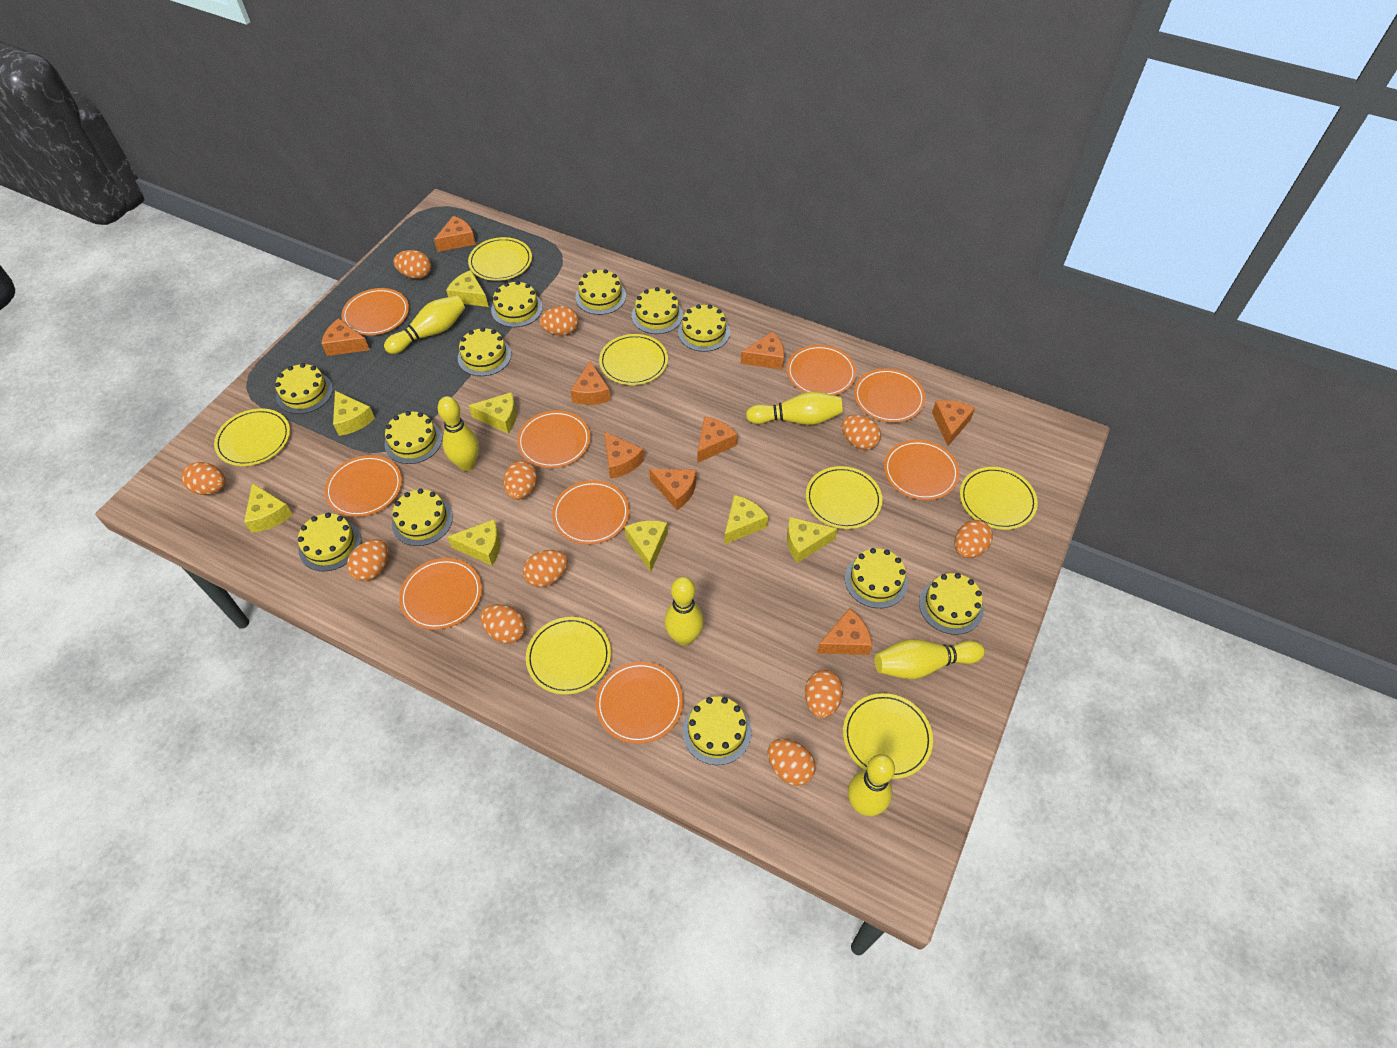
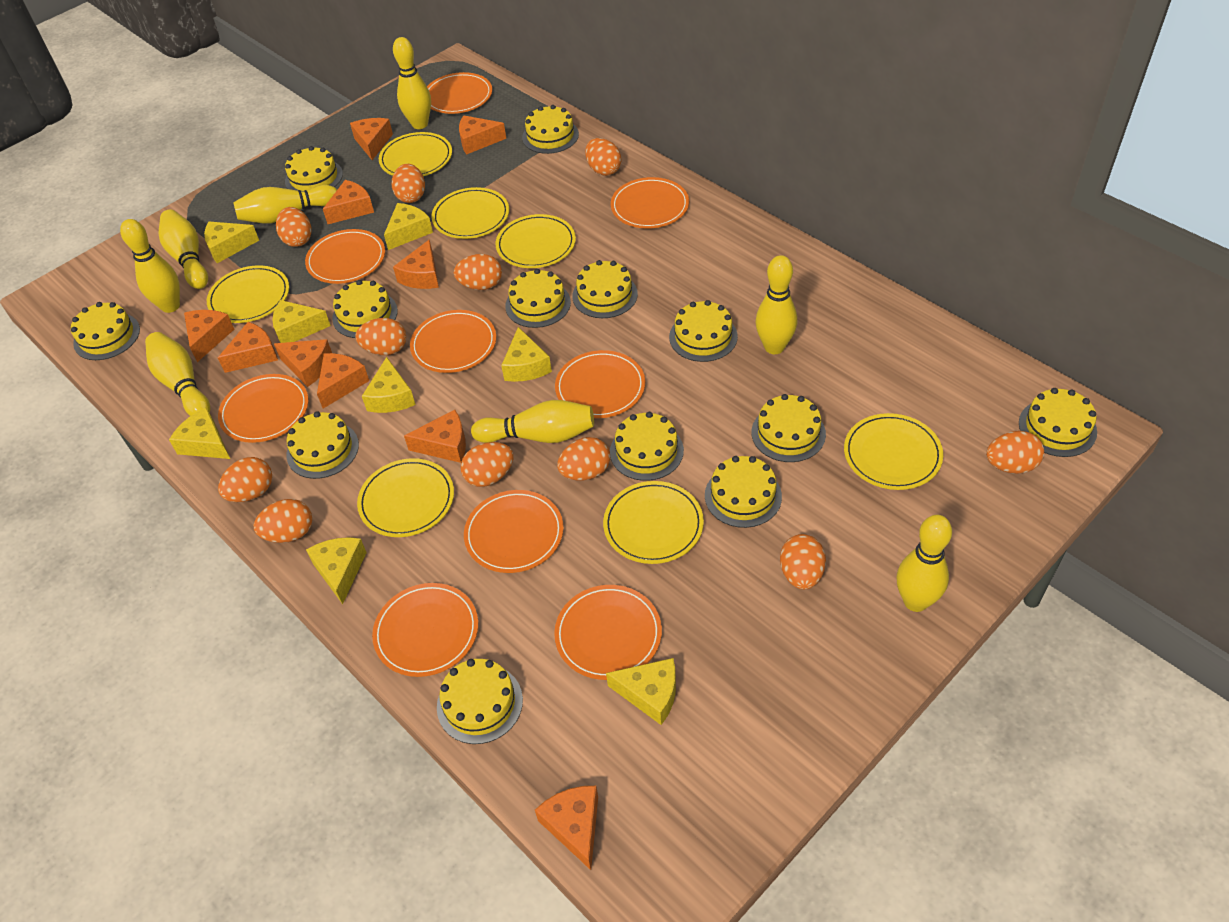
orange cheese: [322,318,370,356] [434,216,476,252] [570,361,611,405] [604,432,644,479] [649,469,696,510] [697,416,737,463] [741,332,784,370] [817,608,872,655] [932,400,975,446] = 9 -> [184,310,234,362] [218,322,278,373] [274,339,332,387] [317,353,369,409] [323,180,374,224] [350,118,393,160] [393,239,439,289] [404,410,466,463] [459,115,506,155] [535,786,598,870] = 10
yellow bowling pin: [384,295,465,354] [438,396,479,471] [664,577,704,646] [746,392,843,425] [848,754,895,816] [875,639,985,679] = 6 -> [120,219,180,313] [145,332,210,416] [159,210,208,289] [233,185,337,224] [393,37,431,129] [471,400,594,443] [756,255,797,354] [897,515,952,612] = 8
yellow cake: [275,363,333,414] [298,513,361,571] [384,411,442,464] [392,489,453,546] [458,327,511,376] [491,281,543,327] [575,269,626,315] [632,287,683,334] [678,304,730,352] [683,696,752,765] [845,548,908,608] [919,573,984,635] = 12 -> [71,302,140,360] [285,146,343,192] [287,411,359,479] [332,280,398,338] [437,659,523,744] [505,269,571,328] [522,105,579,154] [572,260,638,318] [610,412,684,481] [669,300,738,362] [705,456,782,528] [752,394,826,462] [1019,388,1097,457] = 13

